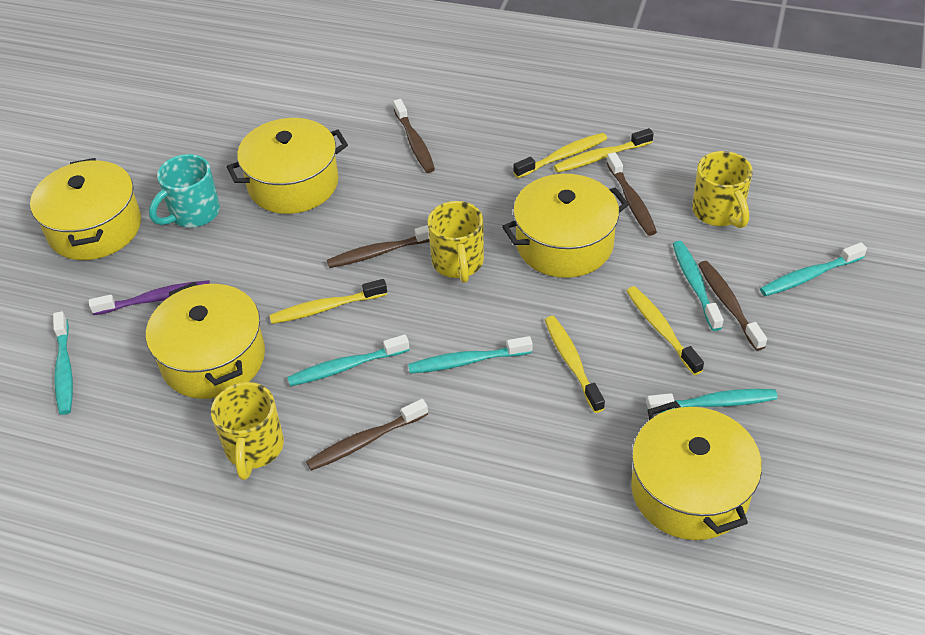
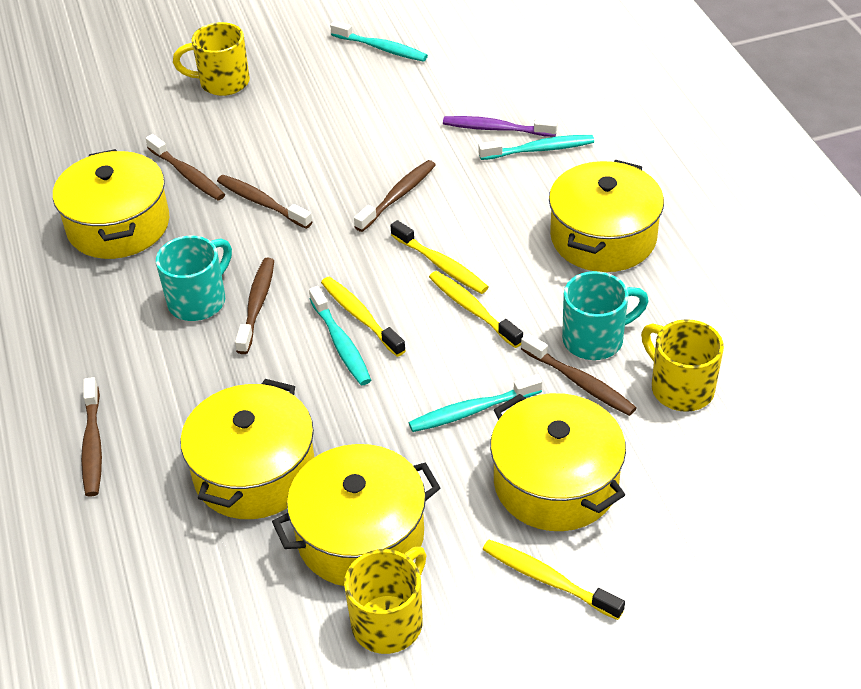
brown toothbrush: [306,399,428,471] [327,225,430,268] [393,99,435,173] [607,152,657,236] [698,261,767,351] = 5 -> [81,377,102,497] [146,134,225,200] [217,175,312,229] [235,258,274,354] [354,160,436,232] [521,333,637,416] = 6
turquoise mug: [149,154,220,227] = 1 -> [156,236,232,321] [562,271,649,360] = 2
turquoise toothbrush: [53,311,73,415] [287,334,409,386] [408,336,533,374] [647,389,778,413] [673,241,724,331] [760,242,867,296] = 6 -> [309,286,371,385] [330,21,428,62] [408,374,542,432] [478,135,594,160] = 4
yellow toothbrush: [269,279,387,324] [513,133,607,178] [545,316,605,413] [554,128,654,173] [627,286,704,375] = 5 -> [321,276,406,357] [390,220,489,294] [429,271,523,348] [483,540,625,620] = 4

